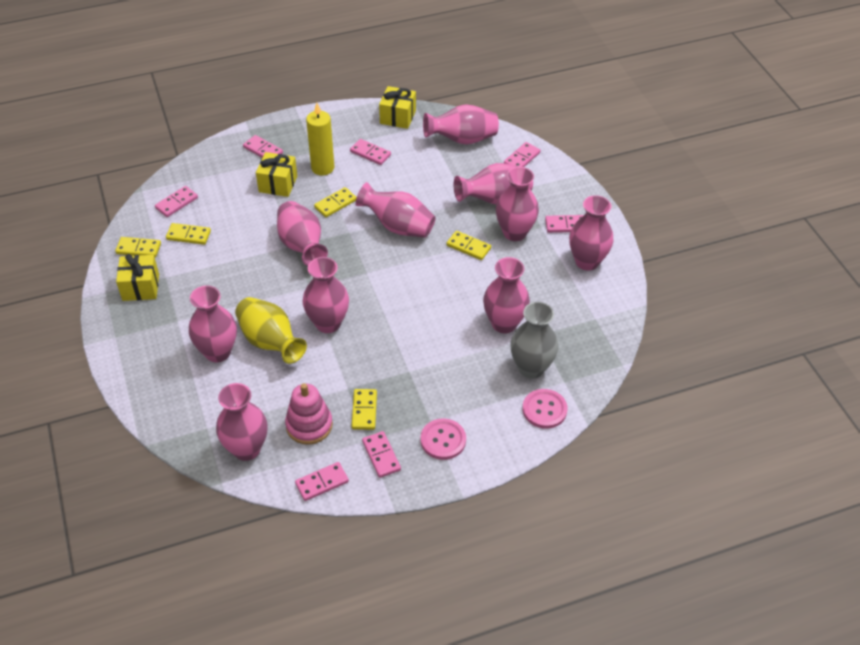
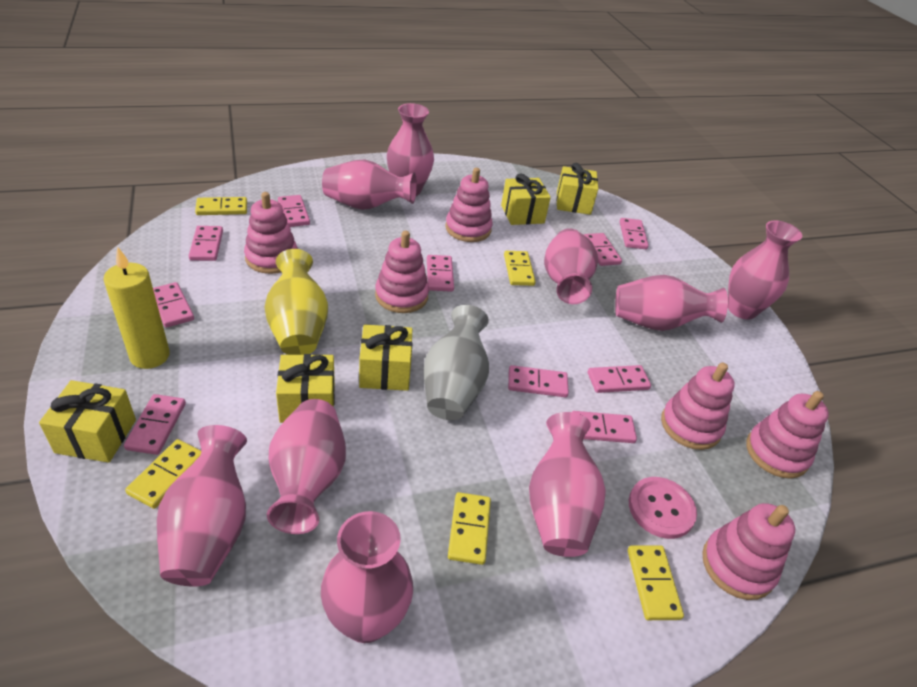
pink button: [421,418,466,460] [522,389,568,429] = 2 -> [629,477,697,539] = 1
pink domino: [155,186,198,217] [243,135,283,158] [295,462,349,501] [350,139,391,165] [362,431,401,478] [504,142,541,167] [545,215,584,233] = 7 -> [124,394,186,455] [153,282,194,328] [189,226,223,261] [278,195,310,227] [427,255,454,292] [508,365,569,397] [572,411,637,443] [584,233,622,266] [588,365,651,393] [620,218,649,249] = 10
pink stacking toy: [285,383,333,445] = 1 -> [244,192,298,274] [375,231,429,313] [445,168,493,242] [661,362,735,450] [702,503,795,600] [746,391,829,479] = 6
pink vase: [189,286,237,362] [216,383,268,461] [277,201,328,266] [303,257,349,333] [355,182,436,238] [423,105,499,145] [454,163,533,204] [483,257,530,334] [496,167,539,241] [569,195,614,271] = 10 -> [157,425,247,587] [267,399,346,534] [321,511,413,643] [322,159,417,210] [387,103,434,196] [529,412,606,557] [544,228,598,304] [615,275,728,331] [728,220,802,319] = 9
yellow gift: [116,254,159,301] [256,152,297,197] [379,86,416,129] = 3 -> [39,380,136,463] [276,354,335,423] [359,324,412,391] [501,173,551,225] [556,163,598,215] = 5

